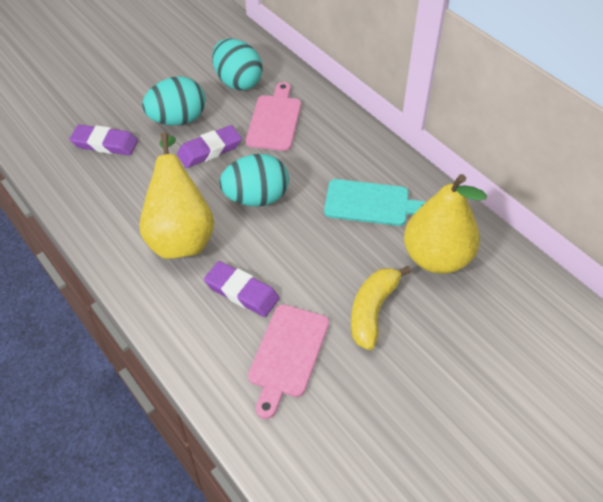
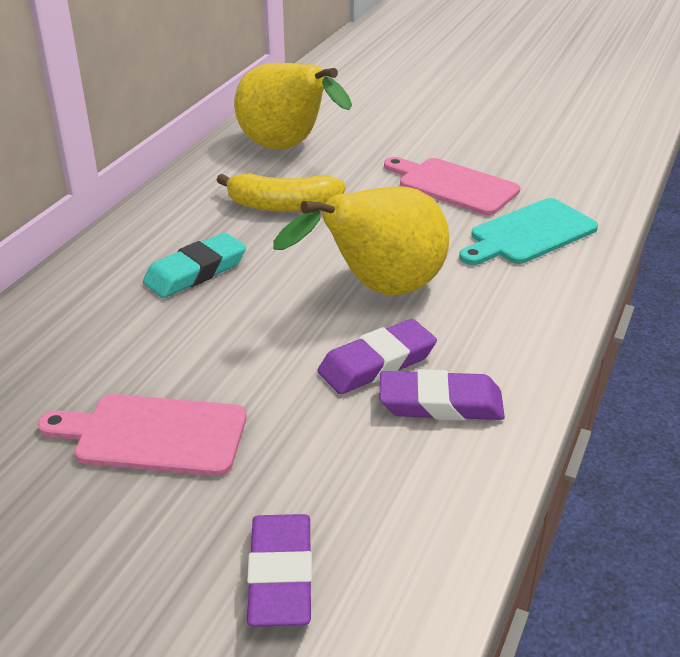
turquoise egg: [142,76,206,125] [212,38,263,91] [219,154,289,207] = 3 -> none = 0
turquoise eraser: none = 0 -> [143,233,246,298] = 1

